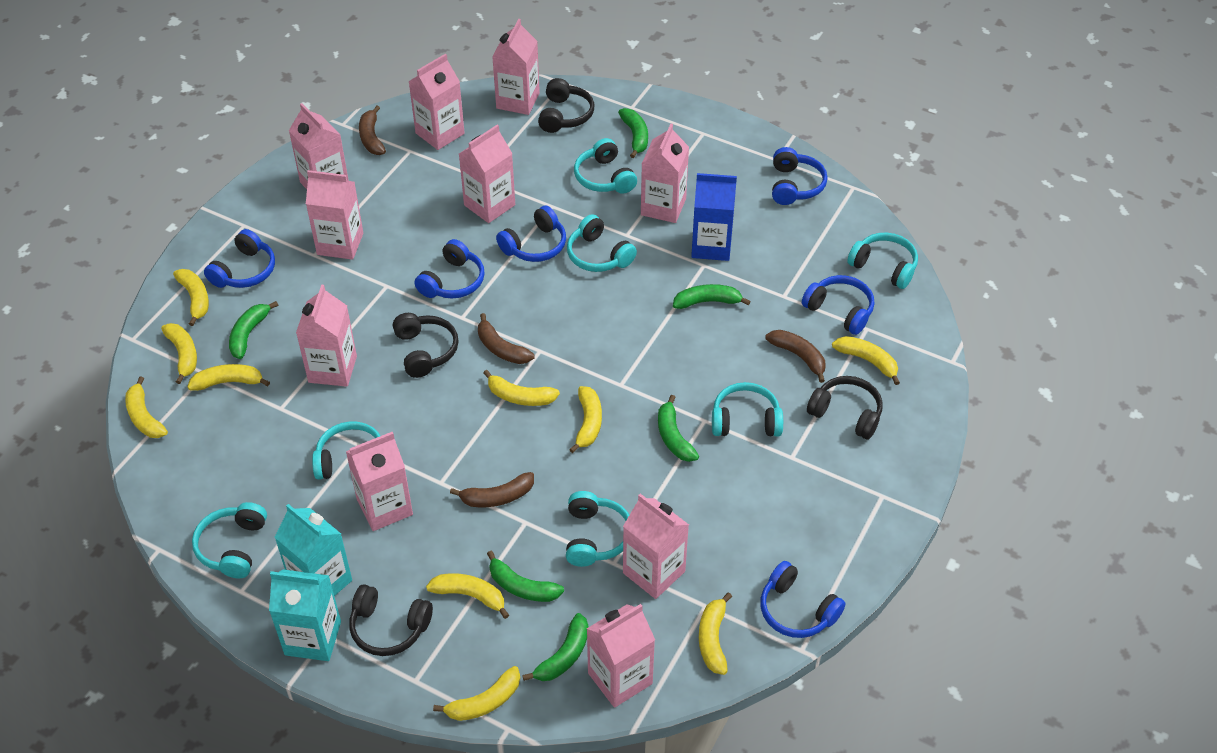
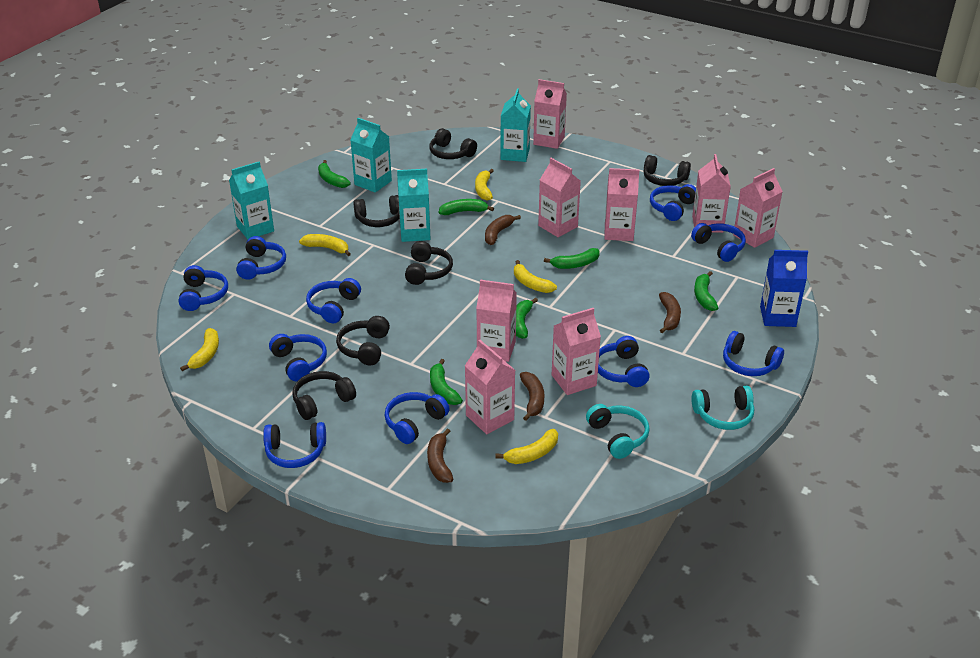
black headphones: [349,584,433,656] [393,313,458,378] [538,78,594,133] [807,376,883,439] = 4 -> [292,371,356,420] [336,316,390,365] [353,195,400,227] [405,241,453,285] [429,128,477,159] [644,155,691,186] = 6
blue headphones: [204,229,275,288] [414,239,485,298] [496,205,566,262] [761,561,845,638] [772,147,828,205] [802,275,874,335] = 6 -> [178,265,228,311] [236,236,286,280] [263,422,326,468] [269,334,327,382] [306,278,361,323] [385,392,449,444] [598,336,650,387] [650,184,696,221] [691,223,746,262] [723,331,784,376] = 10
pink carton: [289,103,349,189] [296,284,357,387] [306,170,363,260] [346,432,413,531] [408,54,465,150] [459,125,515,223] [492,19,540,115] [587,604,655,708] [623,494,689,599] [641,124,689,223] = 10 -> [465,340,515,434] [476,280,517,362] [533,79,567,149] [538,158,581,237] [552,308,601,395] [604,168,639,241] [692,154,731,233] [733,168,783,248] = 8
turquoise carton: [269,569,341,661] [275,504,352,596] = 2 -> [229,162,274,239] [350,118,392,193] [397,169,430,242] [500,88,531,162] = 4
turquoise headphones: [192,502,267,578] [312,421,380,480] [566,491,629,567] [567,214,637,272] [574,138,637,194] [712,382,783,436] [847,232,918,289] = 7 -> [586,404,650,459] [692,386,754,430] = 2
yellow banana: [125,377,168,438] [161,323,197,384] [173,269,209,326] [187,364,270,391] [426,573,509,619] [433,666,520,721] [483,370,560,406] [569,386,602,453] [699,592,732,675] [832,336,900,385] = 10 -> [180,328,219,371] [299,234,351,256] [475,169,494,201] [495,429,558,464] [514,260,557,293] = 5

